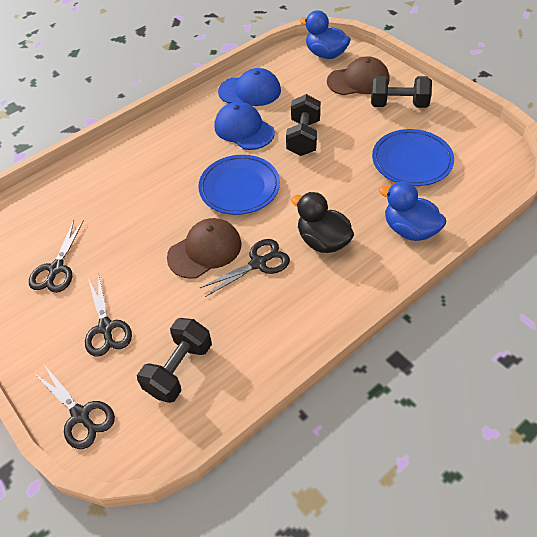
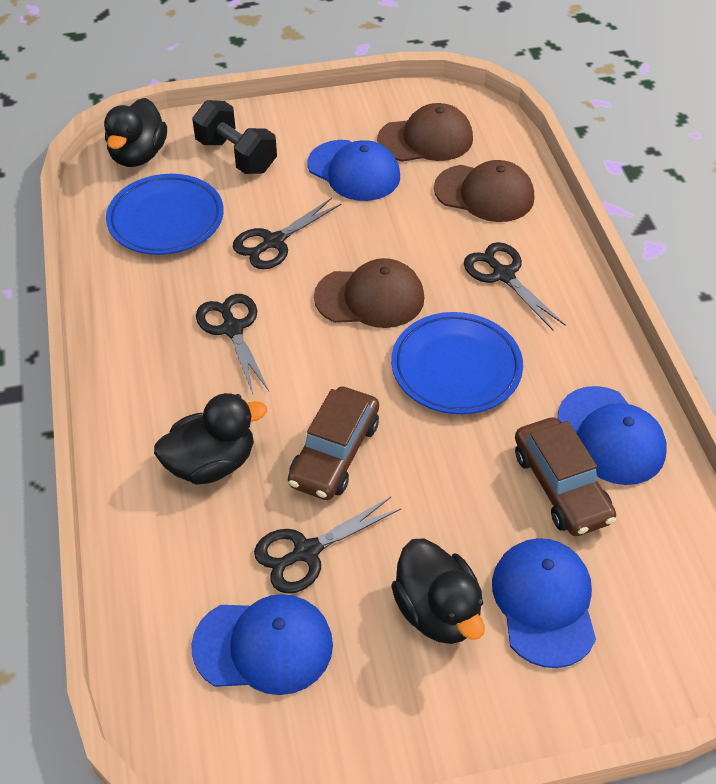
black duck: [291,192,354,253] = 1 -> [104,98,167,167] [154,393,267,485] [391,538,485,644] = 3
black dumbbell: [137,318,212,403] [286,94,321,156] [371,76,432,108] = 3 -> [192,100,277,174] = 1
blue cap: [214,102,275,150] [218,68,281,106] = 2 -> [191,594,333,695] [307,140,400,201] [492,538,596,668] [558,386,667,485] = 4
blue duck: [300,10,351,59] [379,181,446,241] = 2 -> none = 0
brown cap: [167,218,242,279] [327,56,390,95] = 2 -> [314,258,424,328] [377,103,473,162] [434,160,534,222] = 3
brown car: none = 0 -> [288,386,379,500] [515,417,616,536] = 2

